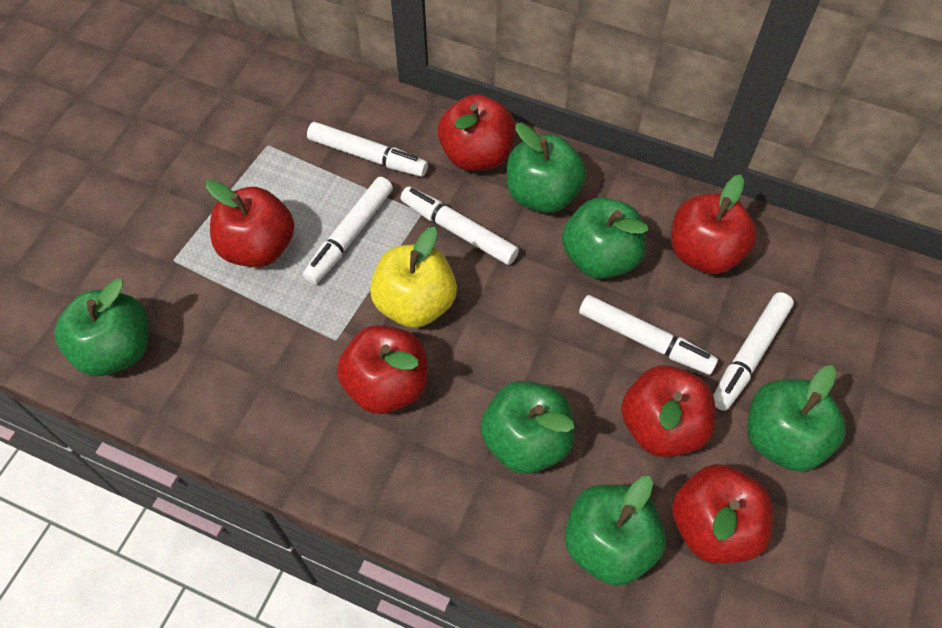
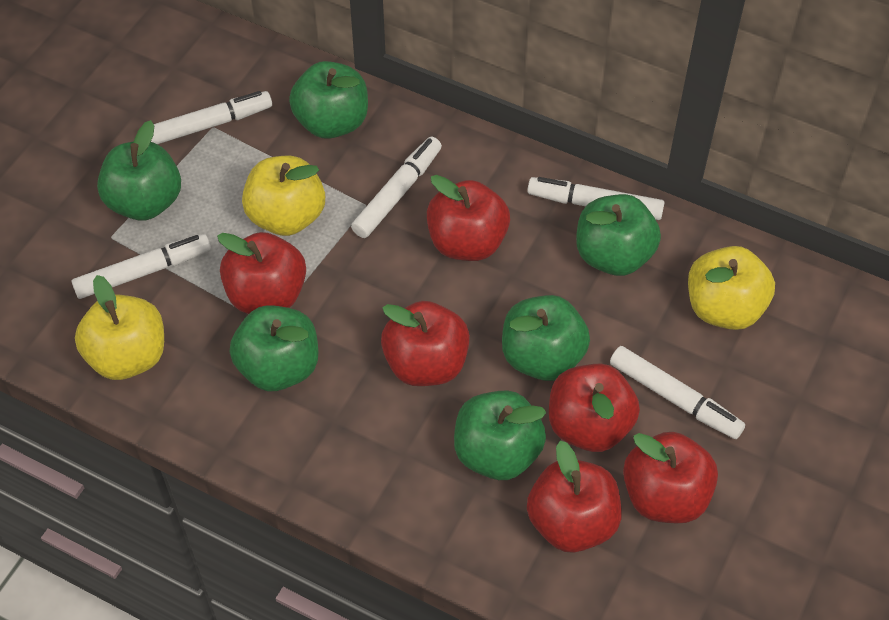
yellow apple: [370,227,457,328] = 1 -> [75,275,164,380] [242,156,325,236] [688,246,775,330] = 3

